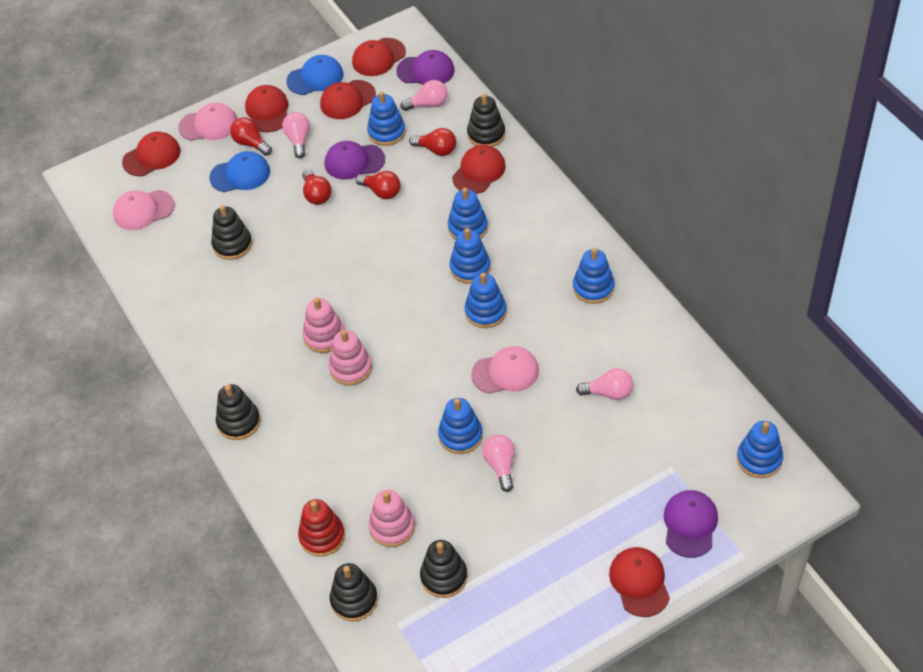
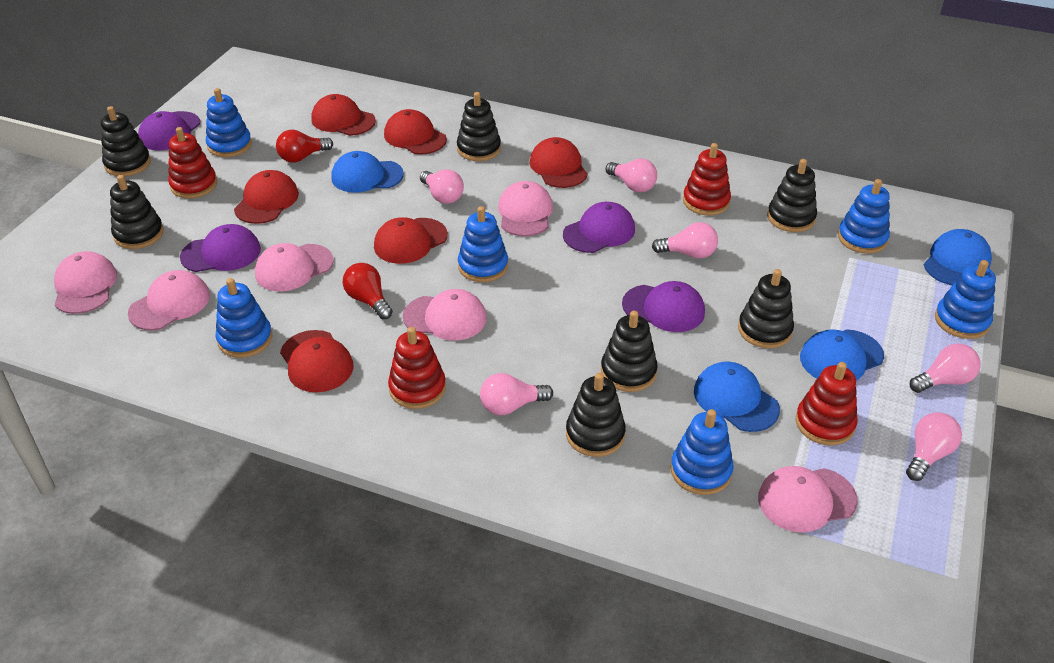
black stacking toy: [211,205,252,260] [216,384,260,440] [330,563,378,621] [420,540,468,598] [467,93,505,147] = 5 -> [101,106,151,177] [110,175,164,249] [457,92,501,161] [566,373,626,457] [601,311,658,392] [738,269,794,348] [767,159,817,232] = 7
blue cap: [209,151,270,192] [286,55,343,95] = 2 -> [331,151,404,193] [694,361,780,432] [800,329,884,380] [924,229,992,285] = 4
blue stacking toy: [367,91,406,146] [438,398,483,454] [448,188,488,240] [449,228,491,284] [465,272,506,328] [573,248,615,304] [737,421,783,478] = 7 -> [206,88,252,157] [216,278,272,358] [458,206,508,282] [670,409,734,495] [838,179,890,254] [935,260,996,339] = 6
pink cap: [113,190,174,230] [178,103,237,141] [471,346,539,394] = 3 -> [54,251,117,314] [128,270,210,331] [255,243,334,291] [403,289,487,341] [498,181,553,237] [758,466,858,533] = 6
pink light bulb: [282,112,310,158] [401,80,448,111] [482,434,515,492] [576,368,633,400] = 4 -> [420,169,464,204] [480,373,553,415] [606,158,657,193] [652,222,718,259] [906,412,962,481] [910,343,981,393] = 6
pink stacking toy: [303,298,344,353] [329,330,372,385] [369,490,415,547] = 3 -> none = 0
purple cap: [325,141,385,180] [396,50,455,85] [664,490,718,558] = 3 -> [138,111,200,150] [180,224,261,272] [563,202,635,253] [622,281,705,332] = 4
red light bulb: [230,117,272,156] [302,169,332,205] [356,171,401,199] [409,128,456,156] = 4 -> [276,130,333,163] [343,263,393,319] = 2
red stacking toy: [298,499,345,557] = 1 -> [168,127,217,199] [388,327,446,409] [683,143,731,215] [796,362,857,446] = 4

